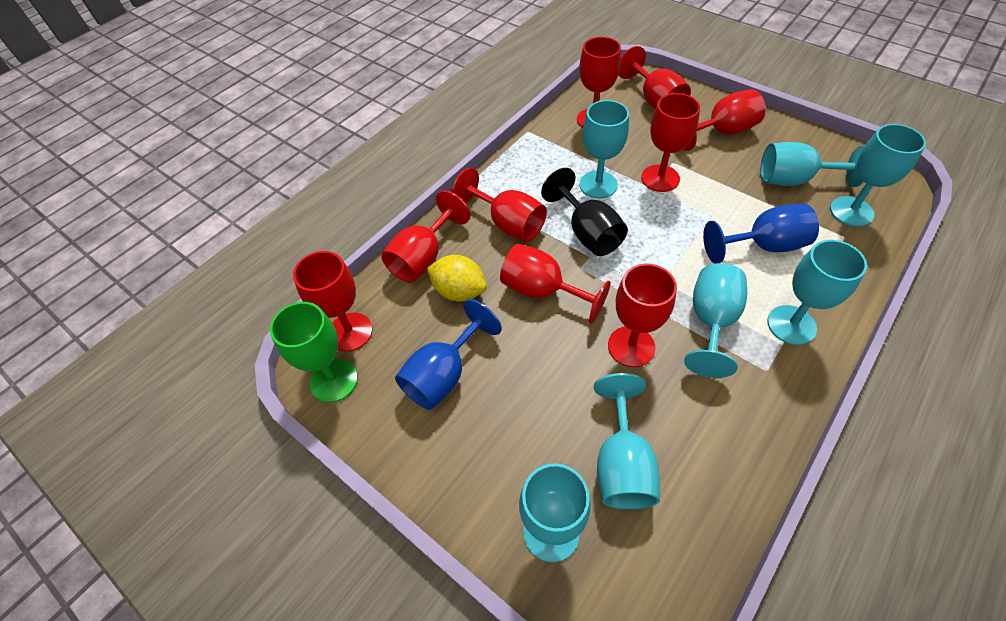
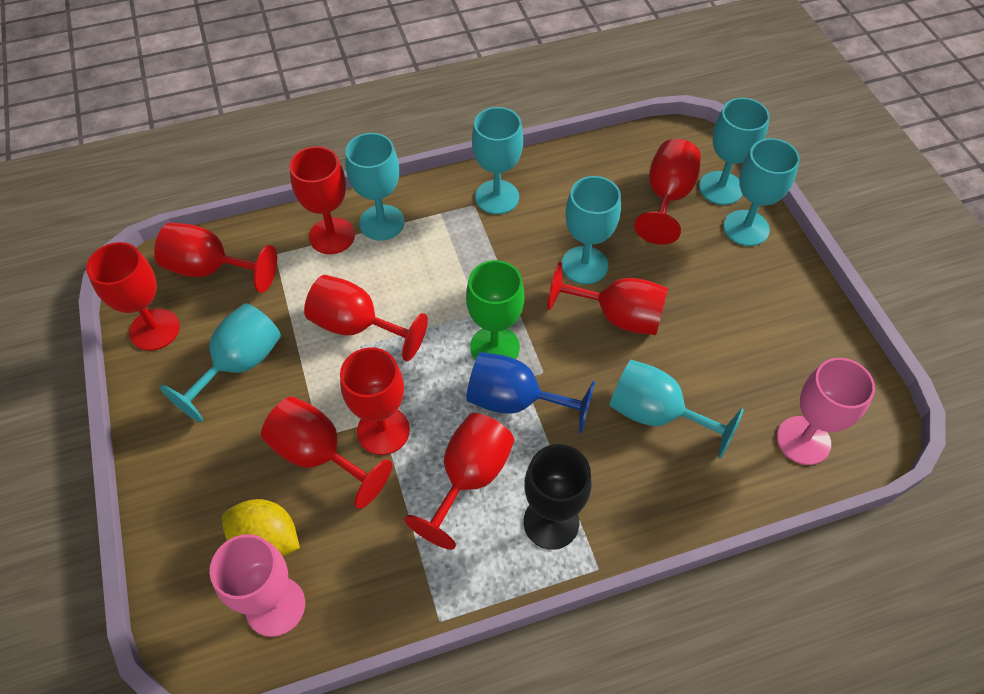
blue goblet: [395,299,502,410] [703,204,819,263] = 2 -> [466,352,595,433] = 1
pink goblet: none = 0 -> [210,534,305,637] [777,358,875,465] = 2

